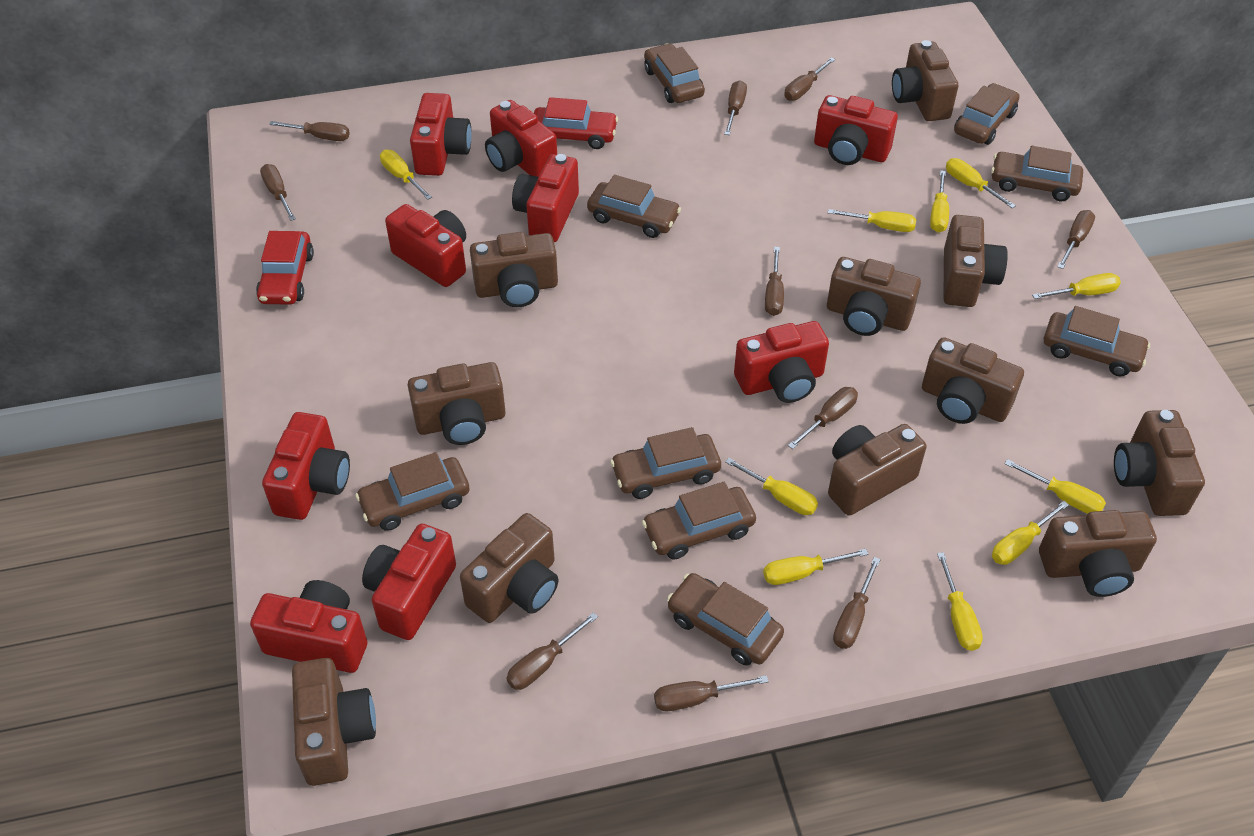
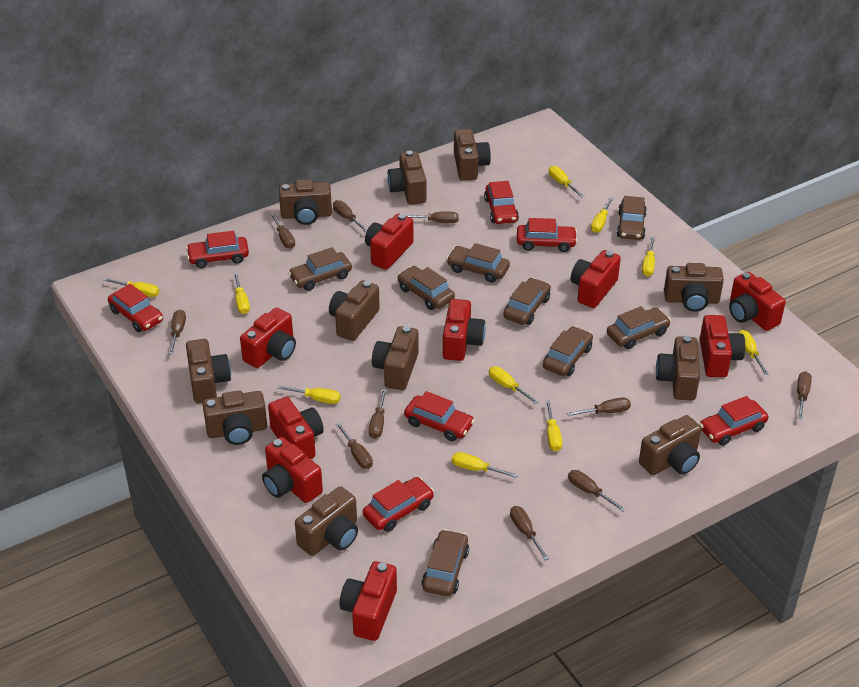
brown car: [355,452,470,531] [587,175,681,238] [610,427,721,499] [642,482,756,559] [644,43,705,103] [667,573,784,666] [954,83,1019,145] [991,146,1083,201] [1044,306,1150,377] = 9 -> [288,247,352,291] [397,266,455,310] [422,529,469,596] [446,243,510,283] [503,278,551,325] [543,326,593,376] [607,306,671,349] [616,196,647,240] = 8
red car: [256,231,314,305] [534,97,618,149] = 2 -> [108,284,163,332] [186,231,249,268] [363,477,434,532] [404,391,475,441] [484,181,519,224] [517,218,577,252] [699,396,768,446] = 7

